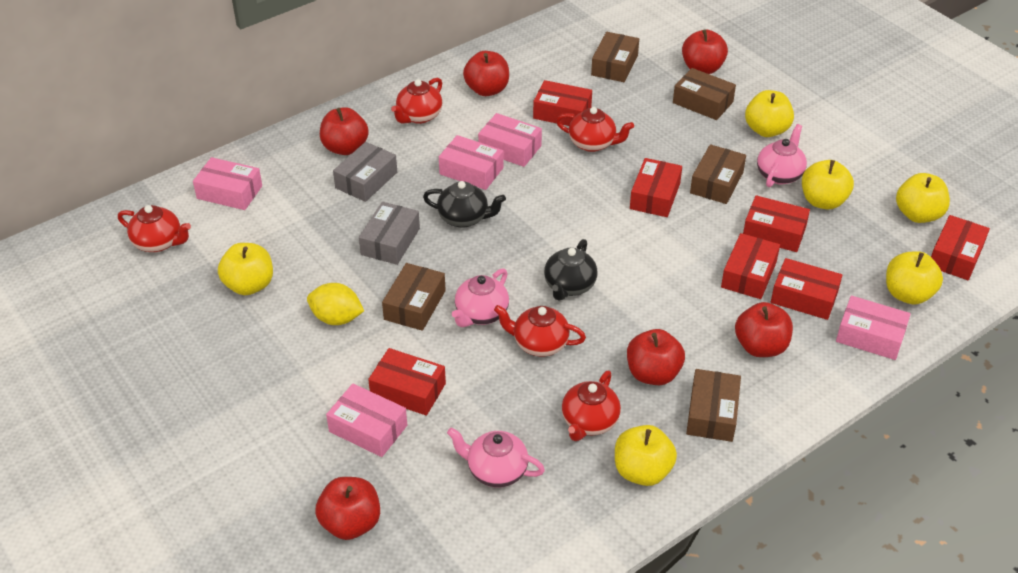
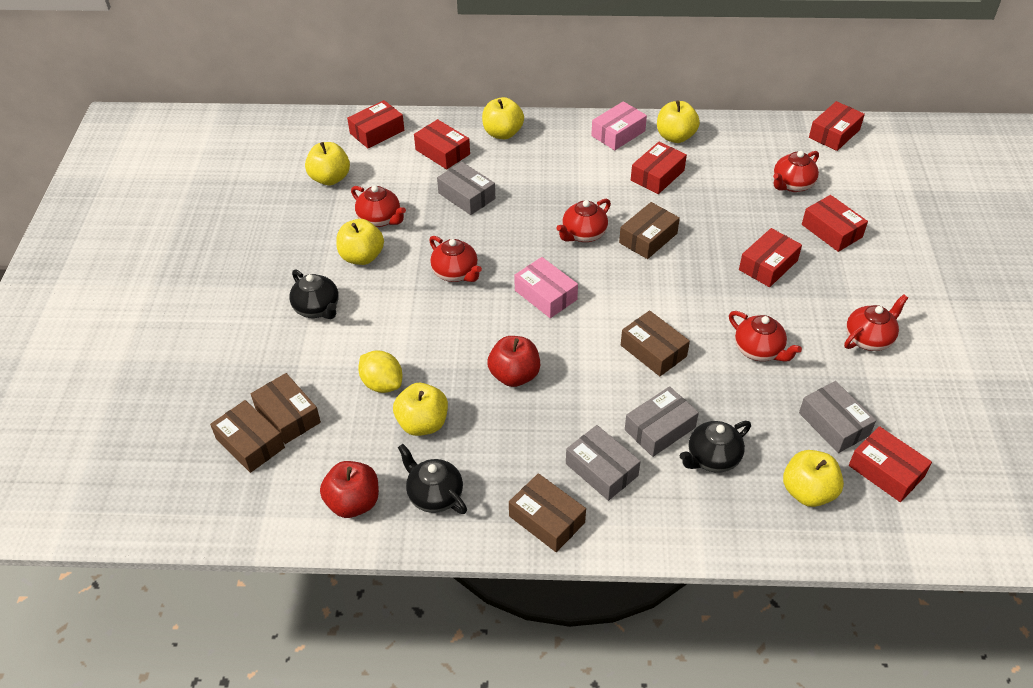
black teapot: [423,181,506,228] [544,239,597,301] = 2 -> [289,269,339,319] [398,444,467,514] [680,421,751,473] = 3
grey box: [333,142,397,202] [359,202,420,265] = 2 -> [437,162,495,215] [566,425,641,501] [625,386,699,457] [799,381,876,453] = 4
pink box: [193,157,262,210] [326,384,407,457] [439,135,504,190] [478,113,542,167] [836,296,911,360] = 5 -> [514,257,578,318] [591,101,647,150] = 2
pink teapot: [447,427,545,488] [452,269,509,327] [757,124,807,187] = 3 -> none = 0
red apple: [315,477,380,540] [320,107,369,155] [463,51,509,96] [627,329,685,385] [682,29,728,74] [735,302,793,357] = 6 -> [320,461,379,518] [488,336,540,387] = 2
red teapot: [118,205,191,252] [391,78,442,124] [494,305,586,357] [556,107,634,152] [562,370,621,441] = 5 -> [351,185,406,227] [429,236,482,282] [556,199,611,242] [729,311,802,362] [773,151,819,192] [844,294,908,351] = 6

